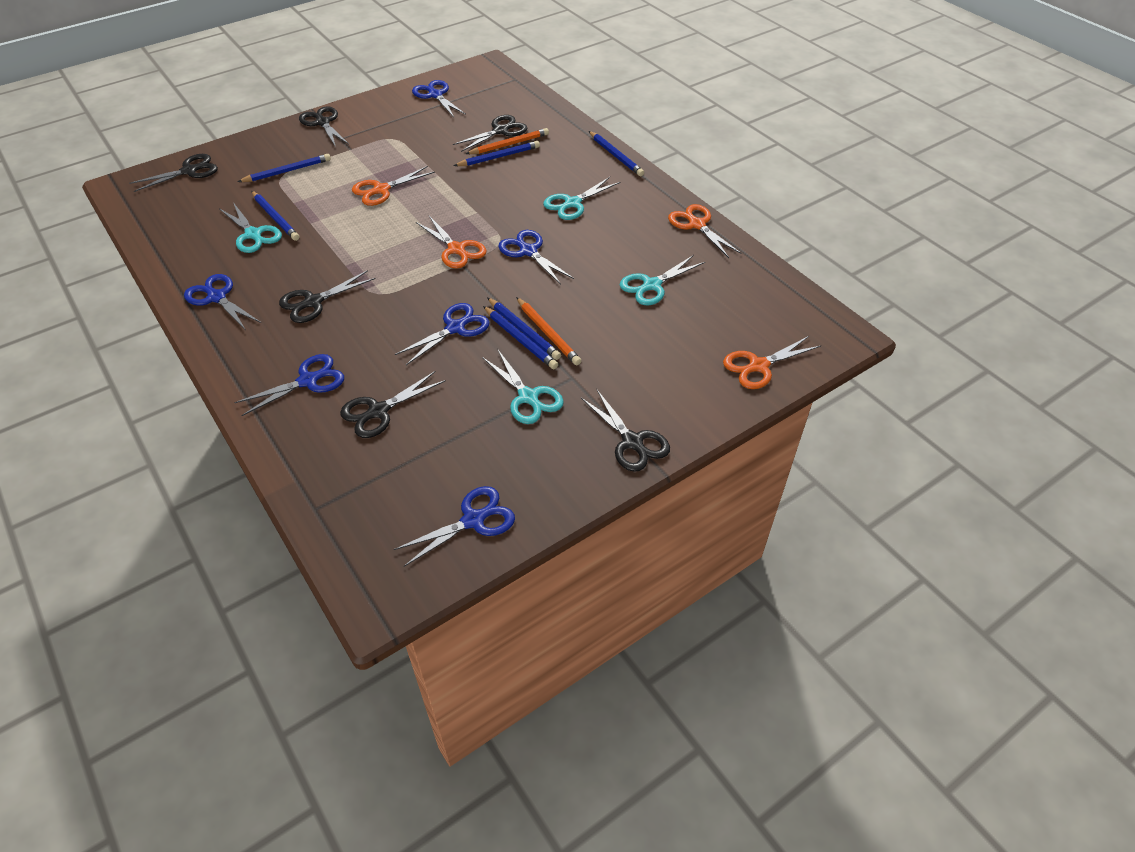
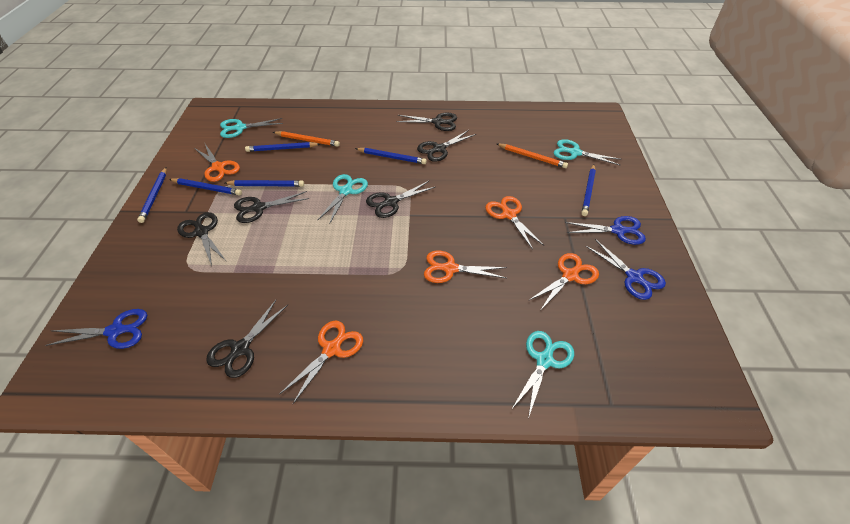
blue scissors: [184,274,261,330] [234,354,344,416] [394,486,515,567] [395,303,490,365] [412,80,466,117] [498,230,574,285] = 6 -> [45,309,147,349] [565,216,646,245] [586,239,666,300] = 3
orange scissors: [352,166,435,206] [416,216,487,269] [668,204,742,258] [723,336,821,389] = 4 -> [194,144,240,182] [279,321,363,404] [424,250,507,283] [485,196,544,250] [528,253,599,311] = 5

